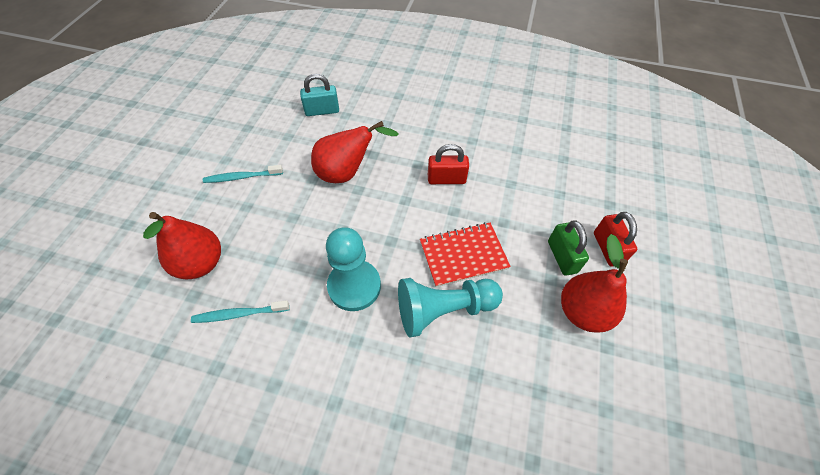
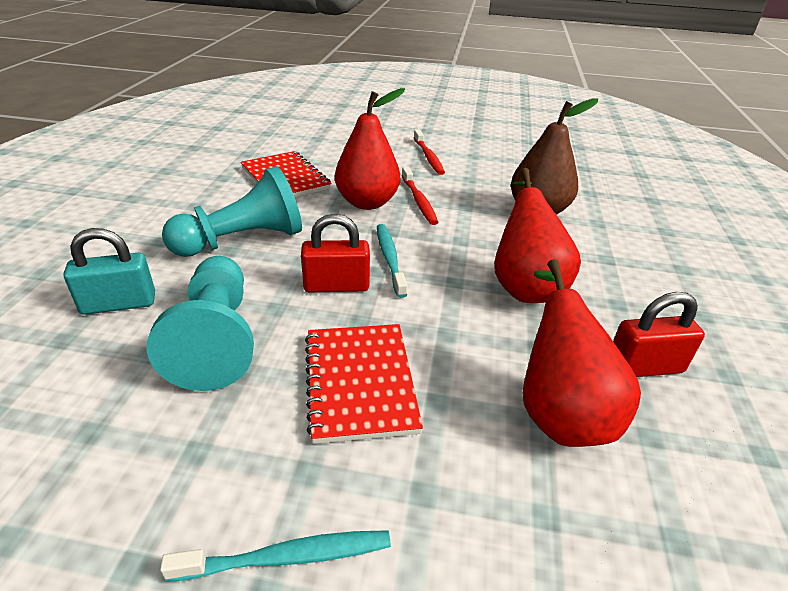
brown pear: none = 0 -> [511,98,598,215] = 1
green padlock: [548,221,589,276] = 1 -> none = 0
red notebook: [420,222,511,287] = 1 -> [241,151,332,197] [305,324,423,444] = 2
red toothbrush: none = 0 -> [402,167,439,225] [414,130,445,175] = 2

